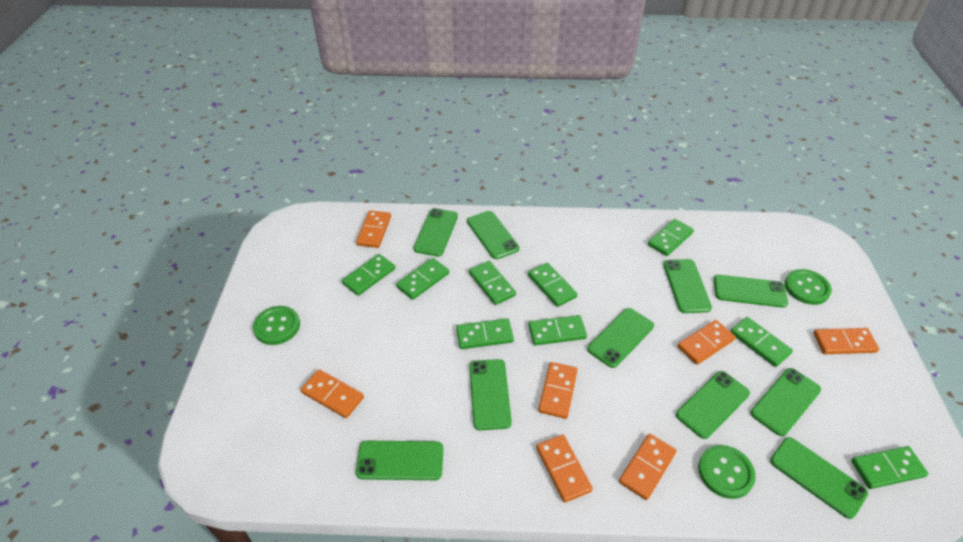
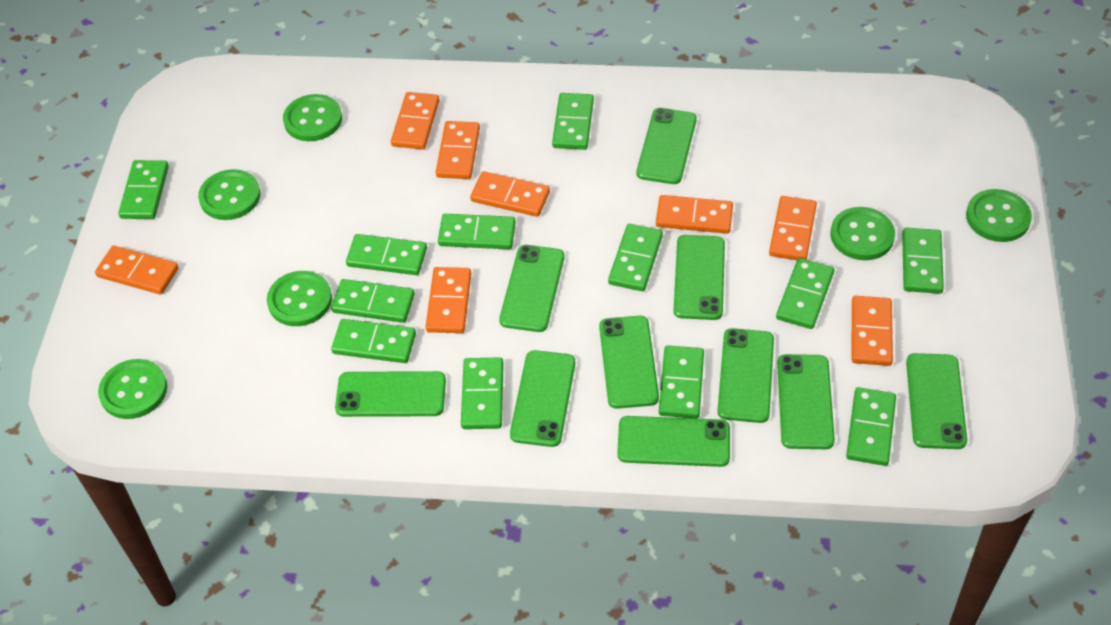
green button: [253,306,300,345] [698,445,756,499] [785,269,832,305] = 3 -> [98,359,167,419] [198,169,260,220] [267,271,332,326] [283,94,342,141] [830,207,895,260] [966,189,1032,242] = 6
green domino: [342,254,395,296] [396,258,449,300] [456,319,514,349] [469,261,516,305] [528,262,577,307] [528,315,587,345] [648,219,694,256] [730,317,793,367] [851,446,928,489] = 9 -> [118,160,169,219] [331,279,415,323] [331,319,416,363] [346,234,427,275] [438,214,516,249] [461,357,504,429] [552,93,594,150] [608,224,663,291] [659,345,704,419] [776,258,834,329] [846,387,896,466] [902,228,944,294] = 12
orange domino: [301,369,364,418] [356,210,391,248] [536,435,593,503] [538,362,578,419] [619,434,676,500] [677,320,736,365] [813,328,879,354] = 7 -> [95,246,179,295] [391,92,440,150] [425,267,471,333] [436,121,480,179] [470,171,550,217] [656,195,733,234] [769,196,817,260] [852,296,893,366] = 8

